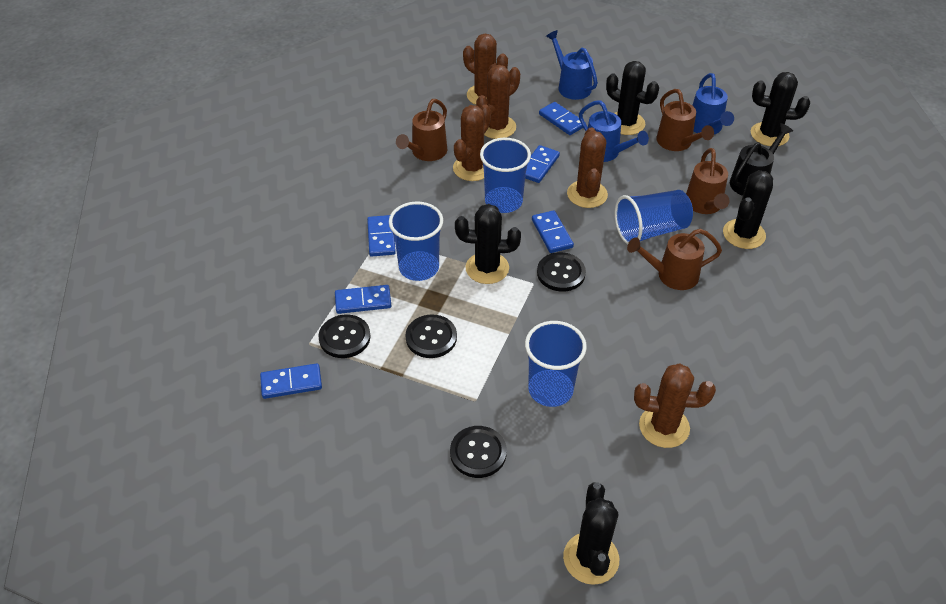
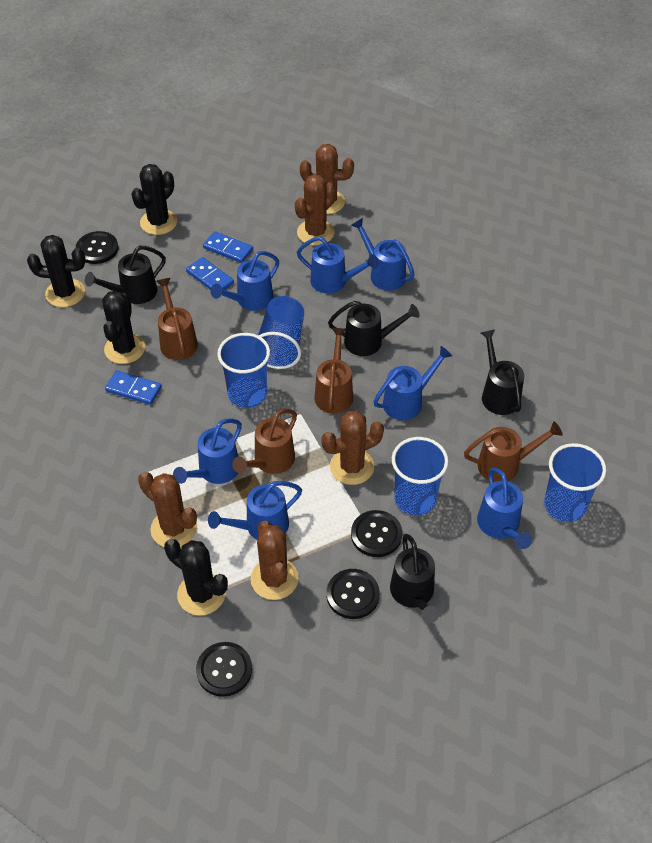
black cactus: [455,204,521,284] [563,482,619,585] [606,61,659,135] [723,170,773,249] [751,72,810,146] = 5 -> [27,235,86,307] [102,290,145,364] [131,164,177,235] [164,539,228,616] = 4
black watering can: [730,123,793,196] = 1 -> [85,246,166,304] [328,301,420,356] [390,534,439,623] [481,329,524,415] = 4
blue domino: [260,363,322,399] [335,285,391,314] [367,215,396,257] [525,145,560,183] [532,210,574,253] [539,102,586,135] = 6 -> [105,370,162,405] [186,257,234,290] [203,231,253,263] = 3
blue watering can: [546,30,598,100] [579,100,649,162] [692,73,734,134] = 3 -> [173,418,242,484] [208,481,302,540] [210,251,279,311] [297,236,379,293] [351,218,415,291] [373,346,452,420] [477,468,532,549] = 7

